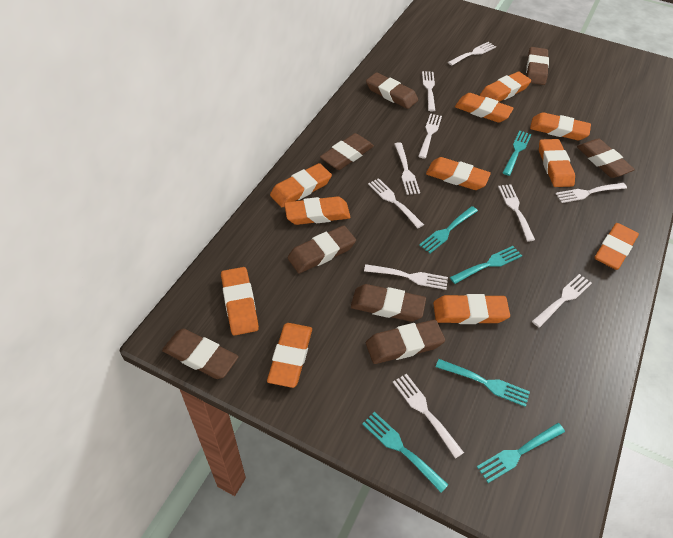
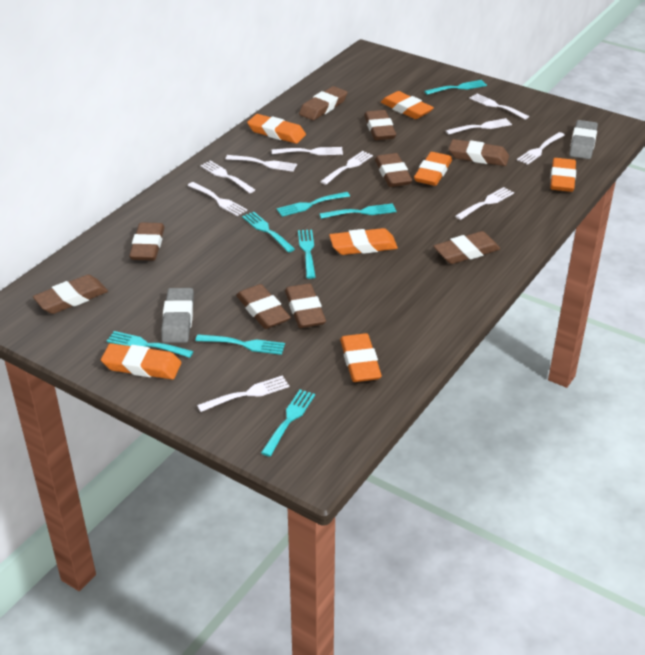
brown eraser: [162,329,239,379] [287,225,356,273] [320,133,374,170] [351,284,426,322] [366,72,418,109] [366,320,445,364] [526,47,549,85] [577,139,635,178] = 8 -> [33,275,108,314] [129,222,165,261] [236,284,291,329] [285,283,326,328] [299,86,348,120] [364,110,396,140] [375,153,412,187] [433,231,500,264] [449,139,509,166] = 9
grey eraser: none = 0 -> [161,288,194,343] [569,120,598,159] = 2
orange eraser: [221,267,259,336] [267,323,312,388] [270,163,332,207] [284,196,351,225] [426,157,491,190] [433,294,510,324] [455,93,514,123] [480,71,531,102] [530,112,591,140] [539,139,575,187] [594,223,639,270] = 11 -> [101,343,181,379] [247,114,306,144] [329,228,398,255] [340,333,382,382] [381,91,434,119] [414,152,452,186] [550,158,576,192] = 7
turquoise fork: [362,412,449,493] [419,206,478,253] [436,359,530,407] [450,246,522,284] [477,423,565,483] [503,131,532,176] = 6 -> [107,331,194,358] [195,334,285,355] [242,212,295,253] [261,389,315,457] [277,192,350,217] [298,230,316,279] [319,203,396,219] [424,80,487,95] = 8

